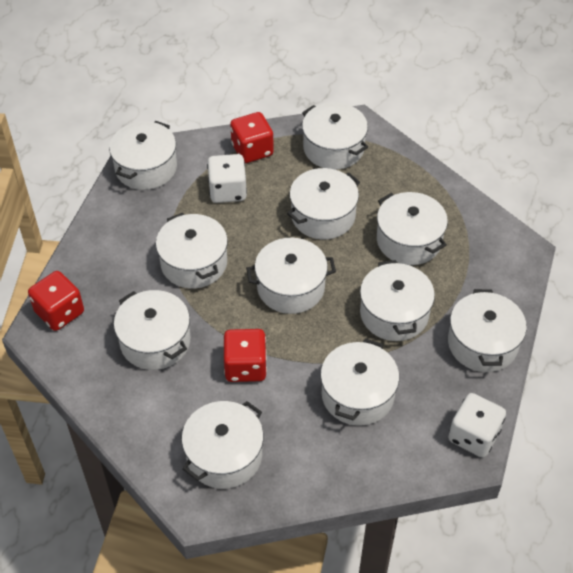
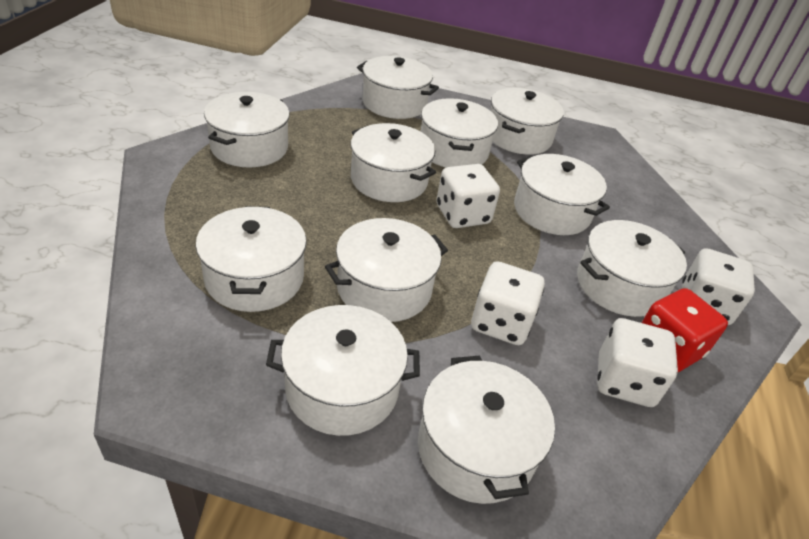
red dice: [28,271,84,331] [223,329,267,382] [230,112,274,163] = 3 -> [642,288,728,372] = 1
white dice: [207,154,247,203] [448,393,506,458] = 2 -> [437,164,500,228] [471,261,545,345] [597,318,678,407] [682,248,755,325] = 4

